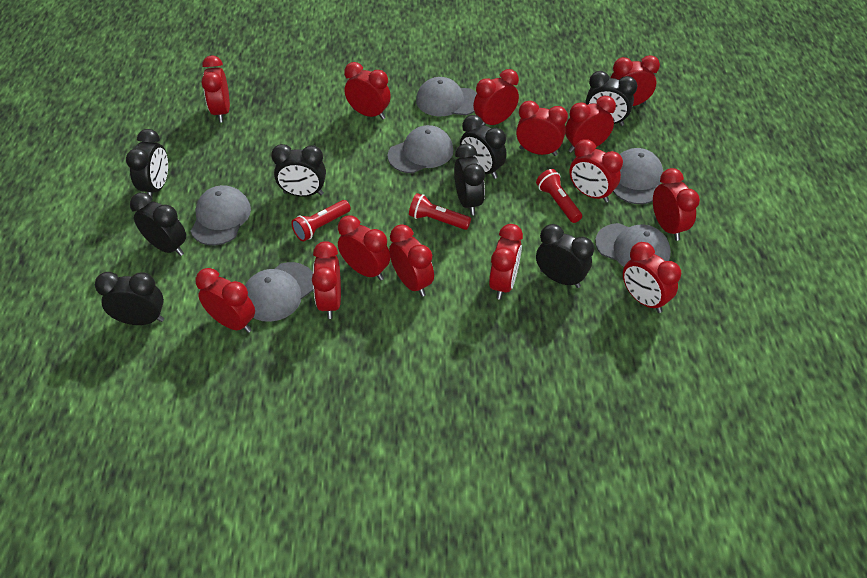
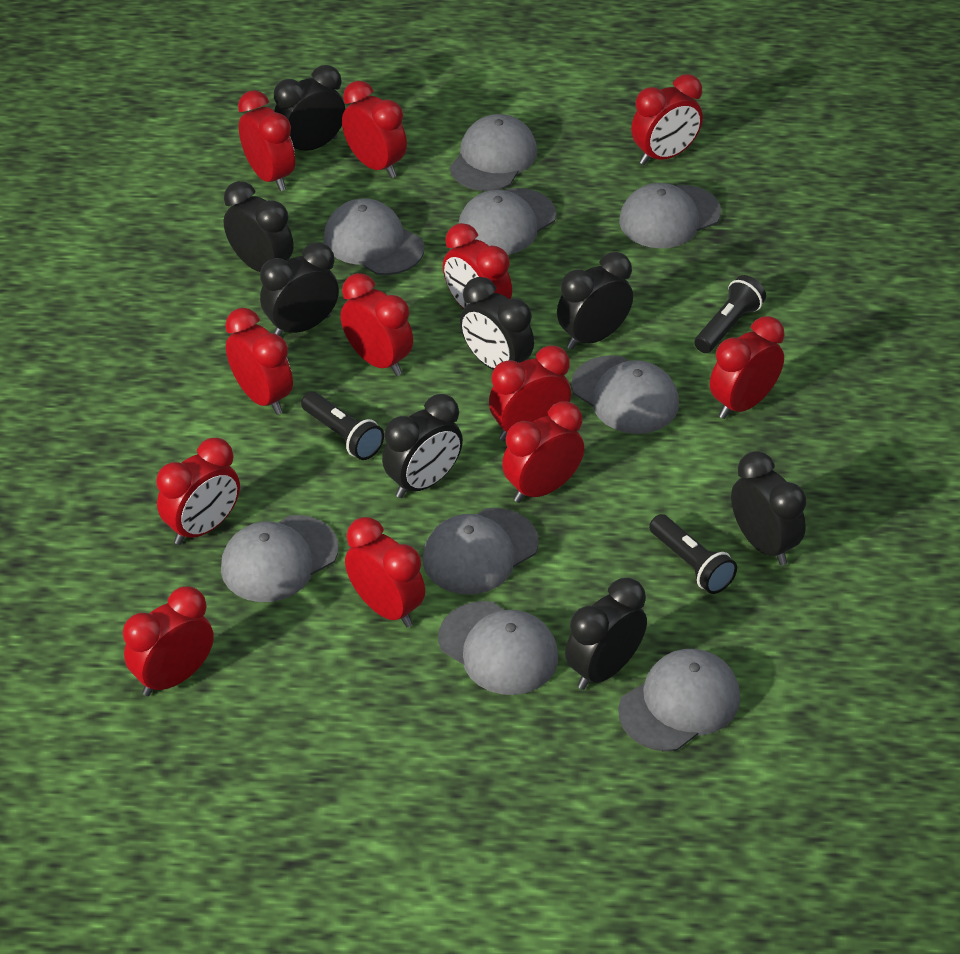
black flashlight: none = 0 -> [301,392,384,460] [649,514,737,594] [694,275,766,353] = 3
grey cap: [191,185,251,245] [245,262,314,322] [387,125,453,173] [416,77,477,116] [595,223,671,267] [613,148,663,204] = 6 -> [221,515,339,602] [324,198,424,275] [423,508,538,594] [438,601,558,695] [450,114,537,191] [458,188,556,255] [571,355,679,434] [618,649,740,751] [619,183,721,248] = 9
red clock: [195,268,255,333] [202,55,230,123] [312,241,341,319] [338,215,390,281] [344,62,391,120] [389,224,434,297] [473,69,519,125] [489,224,523,300] [516,101,568,156] [565,96,616,153] [569,139,623,203] [610,55,660,106] [623,242,681,313] [653,168,700,241] = 14 -> [123,586,214,696] [156,438,240,545] [225,308,293,415] [238,90,295,191] [341,273,413,376] [342,81,407,178] [345,517,425,627] [443,223,512,309] [489,345,571,441] [502,401,584,503] [631,74,703,165] [710,316,785,419] = 12
red flashlight: [291,200,351,241] [409,193,471,230] [536,169,582,223] = 3 -> none = 0

